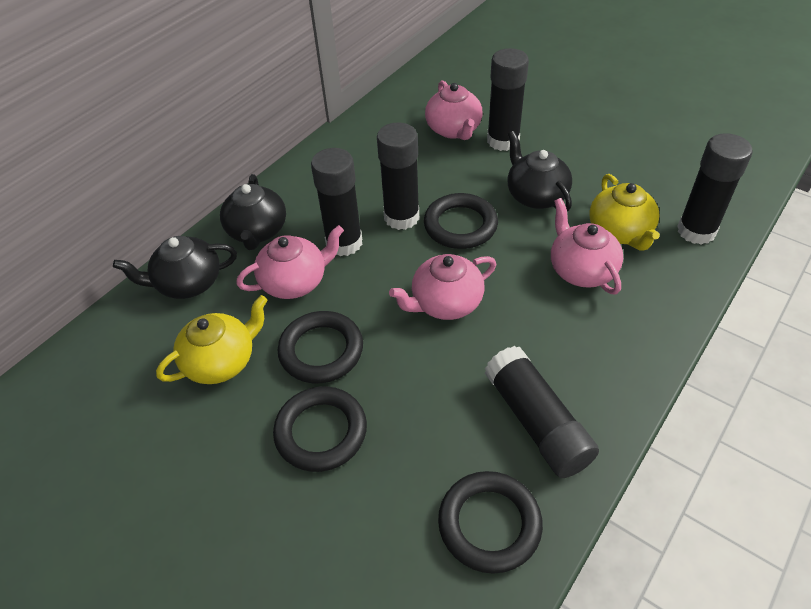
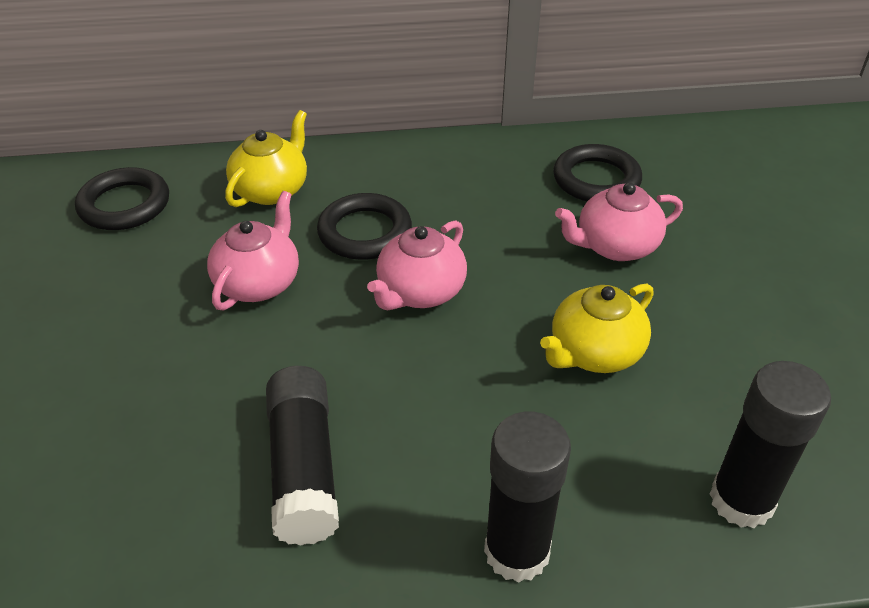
black glue stick: [311,148,362,256] [377,122,419,230] [485,346,599,478] [487,48,529,151] [677,133,753,245] = 5 -> [266,366,339,546] [484,411,571,583] [710,361,831,528] = 3
black ring: [273,386,367,472] [278,311,363,383] [424,193,498,249] [438,471,543,574] = 4 -> [75,167,169,230] [317,193,412,260] [553,144,642,201] = 3
black teapot: [113,236,237,299] [220,174,286,250] [507,131,572,211] = 3 -> none = 0
pink teapot: [236,225,344,299] [389,254,496,320] [425,80,483,140] [551,198,623,294] = 4 -> [207,191,299,310] [367,220,467,310] [555,182,683,261] = 3

